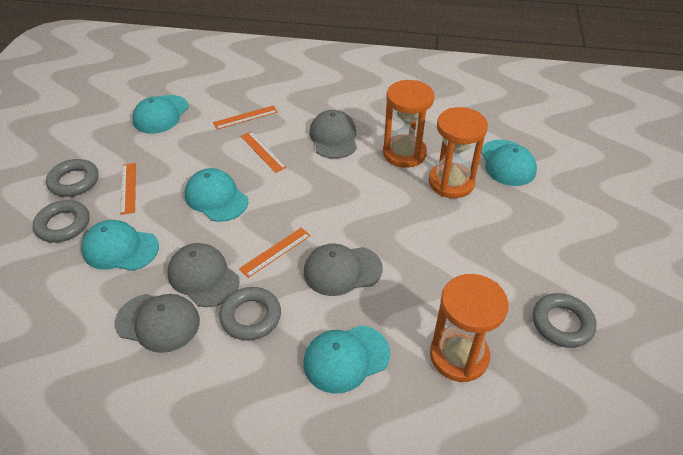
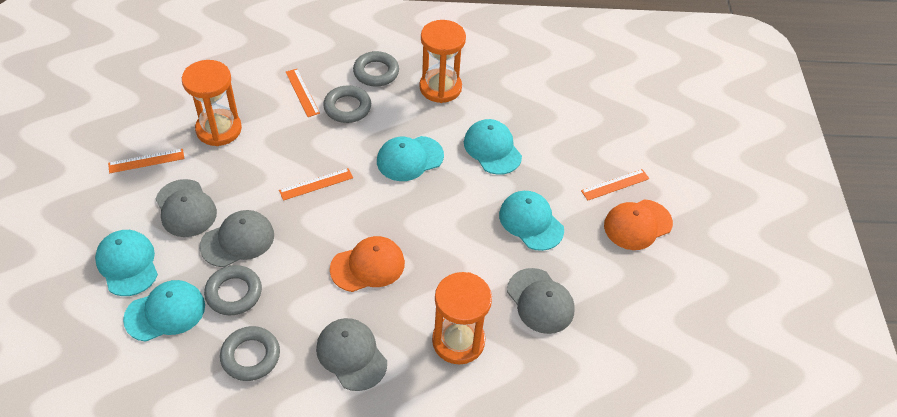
orange cap: none = 0 -> [330,236,405,292] [604,199,673,250] = 2

